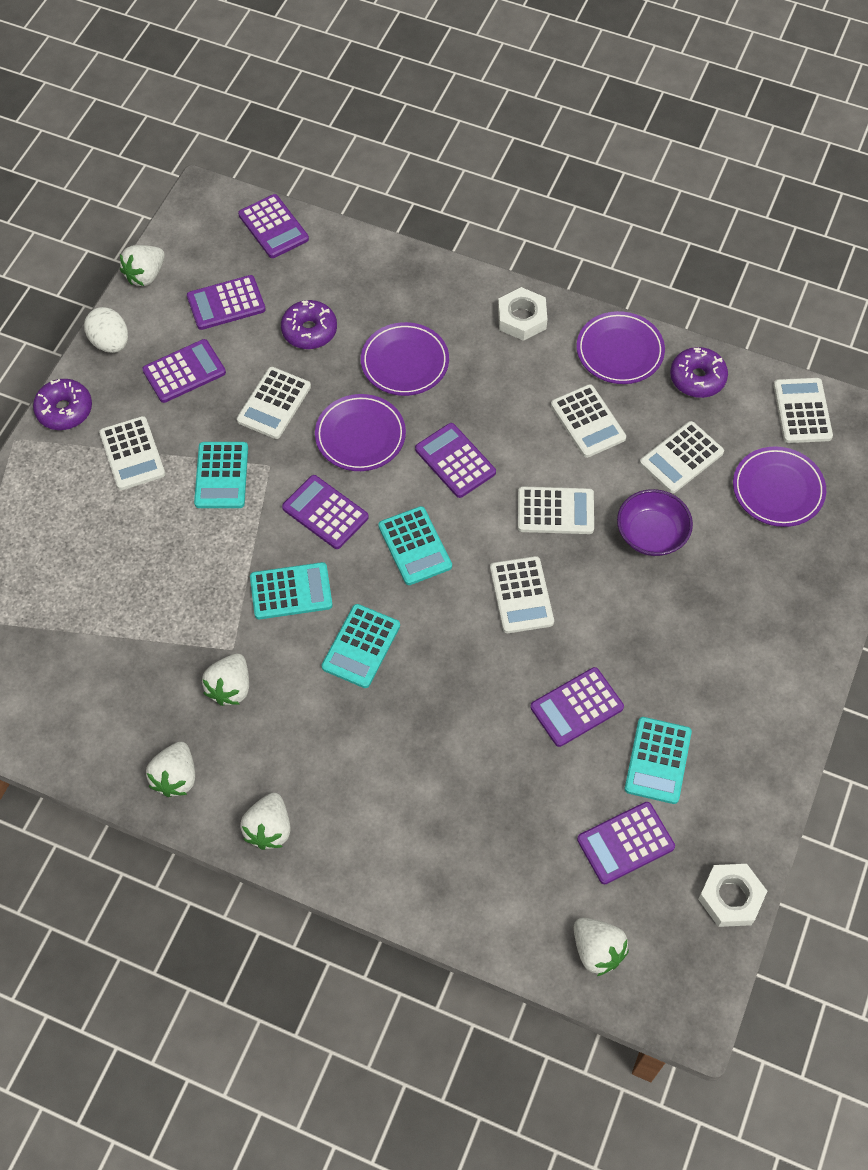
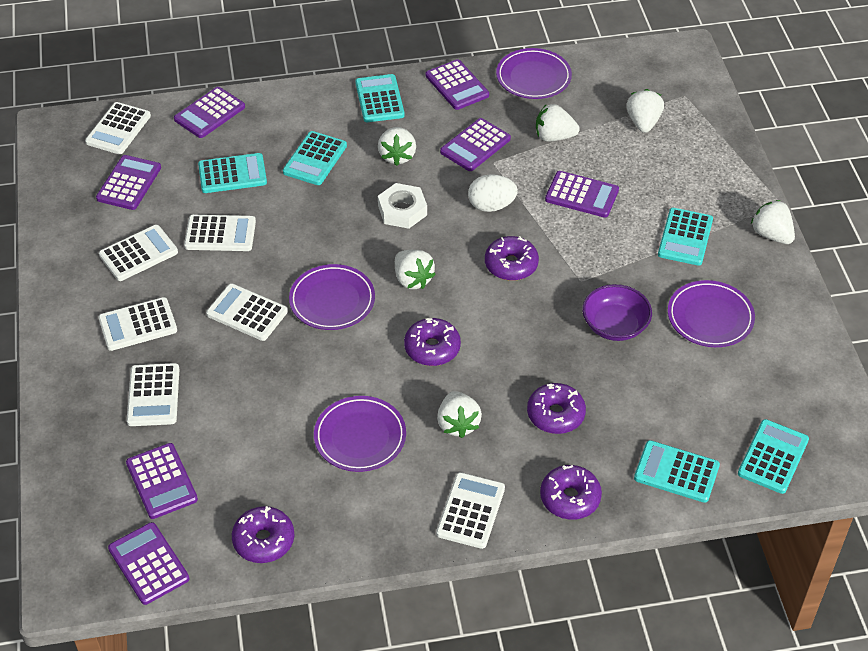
purple donut: [33,379,92,430] [281,300,337,349] [670,347,728,398] = 3 -> [232,506,294,563] [404,318,461,366] [485,236,539,281] [527,383,586,434] [540,465,602,520] = 5
turquoise calculator: [194,442,248,508] [250,562,332,619] [322,604,400,688] [378,506,452,585] [625,717,692,804] = 5 -> [198,153,267,193] [283,131,347,185] [355,74,404,122] [634,440,720,503] [658,208,713,266] [738,419,809,494] = 6
white nut: [498,287,547,341] [698,864,767,927] = 2 -> [378,183,427,229] = 1
white strawberry: [120,245,165,286] [146,742,195,797] [202,654,249,706] [240,793,290,850] [574,918,629,976] = 5 -> [378,127,416,166] [395,250,436,289] [437,391,482,438] [536,104,580,141] [626,89,664,133] [751,200,795,244] = 6

